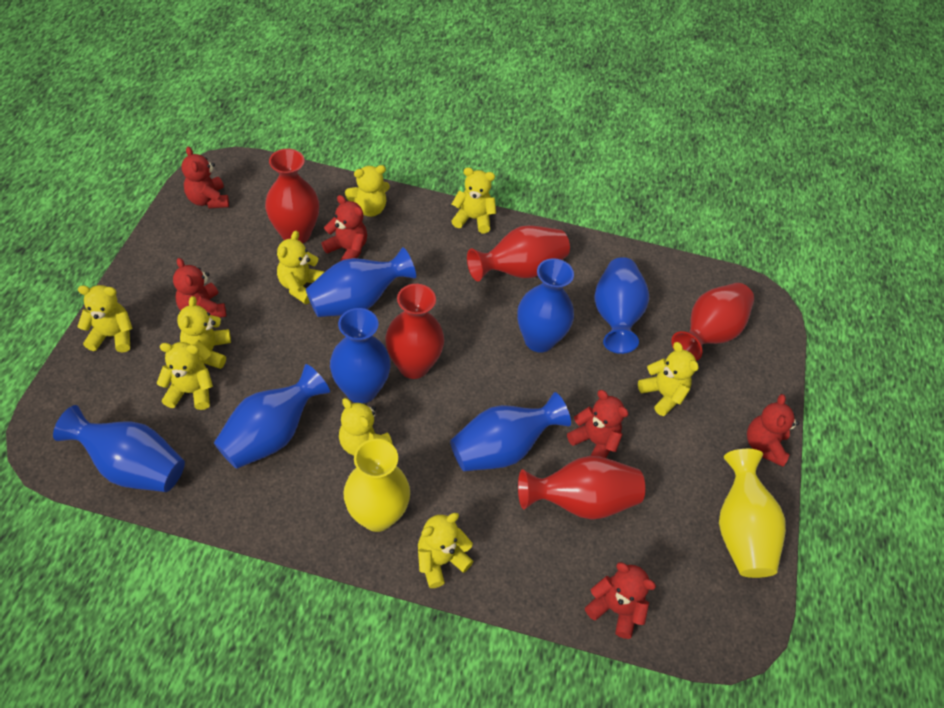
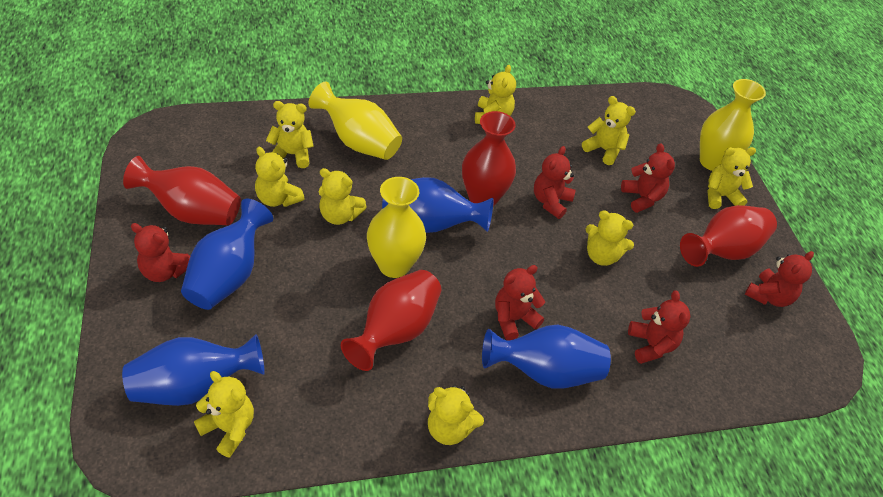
blue vase: [53,405,185,492] [214,364,330,469] [306,247,416,317] [330,308,391,404] [450,392,571,471] [517,258,574,353] [594,257,649,354] = 7 -> [122,334,265,406] [181,199,273,310] [382,177,493,233] [482,325,611,388] = 4
red vase: [265,149,319,243] [385,284,444,379] [467,225,570,281] [518,456,645,520] [671,283,754,361] = 5 -> [123,156,241,225] [341,270,441,371] [462,111,516,207] [680,205,777,267] = 4
yellow vase: [343,439,410,532] [719,449,786,578] = 2 -> [308,81,402,160] [367,177,426,278] [700,79,766,171] = 3

